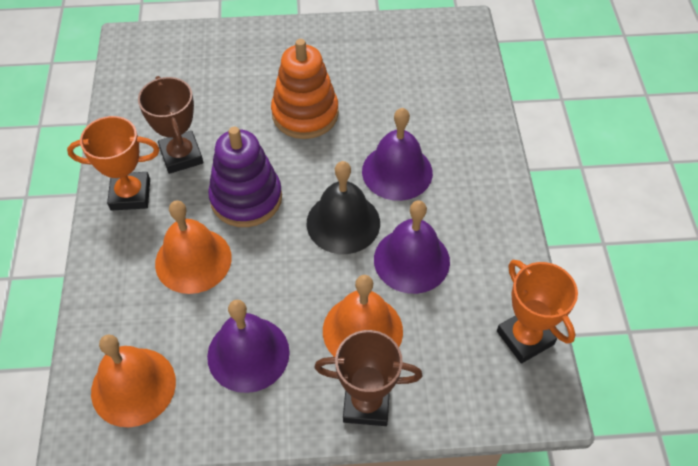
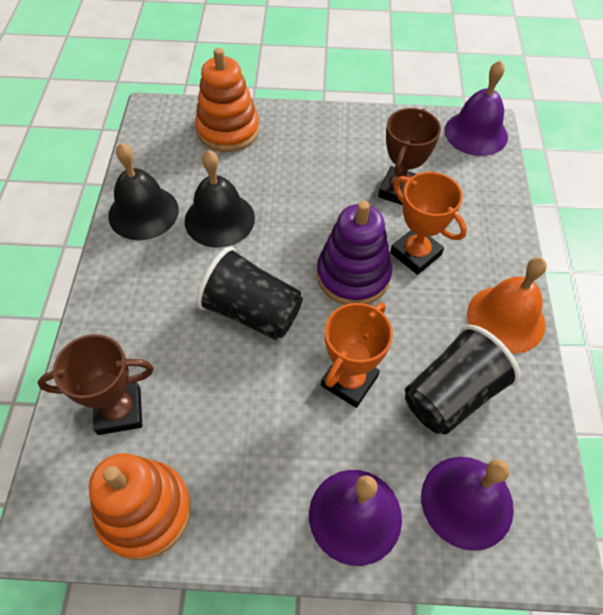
black bell: [307,161,380,254] = 1 -> [108,143,179,240] [185,150,255,248] = 2
black cup: none = 0 -> [196,247,303,340] [405,325,520,435] = 2
orange bell: [91,334,176,427] [155,201,232,294] [323,275,403,357] = 3 -> [467,257,547,354] = 1
orange stacking toy: [271,39,339,139] = 1 -> [89,453,191,560] [195,48,259,152] = 2

